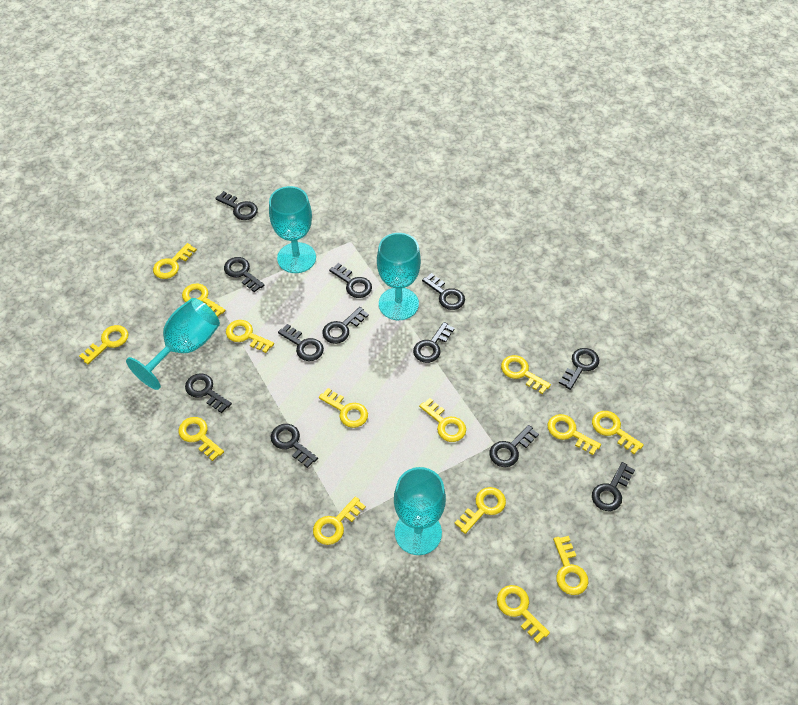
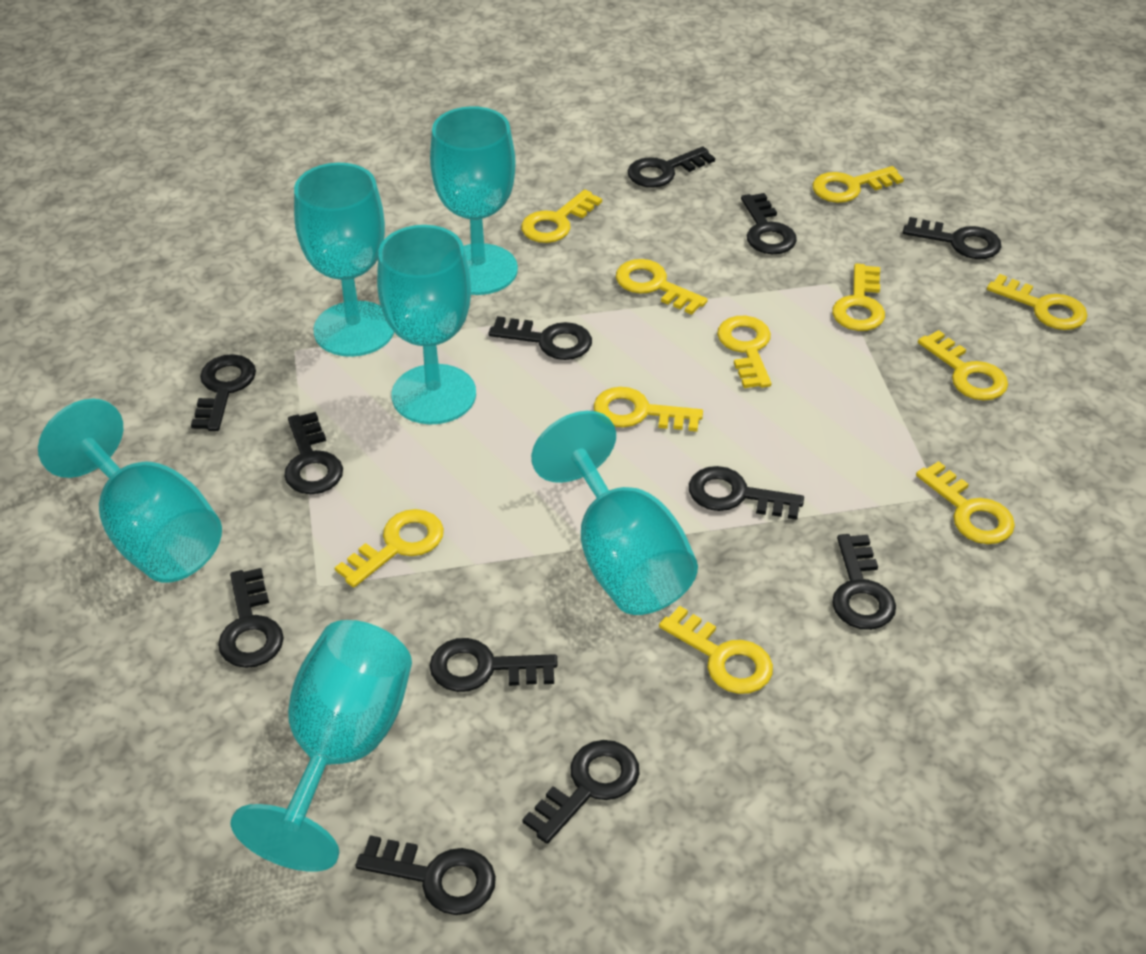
turquoise goblet: [126,298,220,390] [269,186,316,273] [377,233,421,320] [394,467,446,555] = 4 -> [38,399,222,583] [230,620,412,872] [294,163,394,357] [377,225,476,425] [430,106,518,295] [531,411,698,615] = 6
yellow key: [79,325,128,364] [153,243,197,279] [178,417,224,461] [182,284,226,317] [226,320,274,353] [313,497,366,545] [319,388,368,428] [419,398,466,442] [455,487,506,534] [497,585,550,643] [501,355,551,394] [548,414,601,455] [553,536,588,595] [592,411,644,454] = 14 -> [335,509,444,588] [521,189,602,243] [594,387,703,432] [616,259,708,315] [659,606,773,694] [717,316,771,388] [813,166,904,203] [832,263,885,331] [916,461,1015,544] [918,330,1008,401] [987,274,1088,330] = 11

